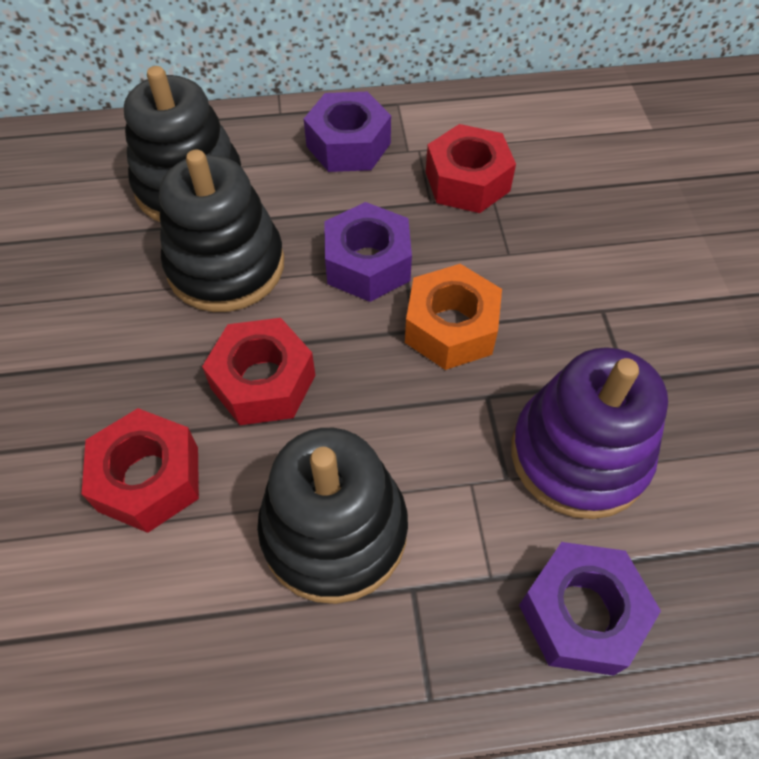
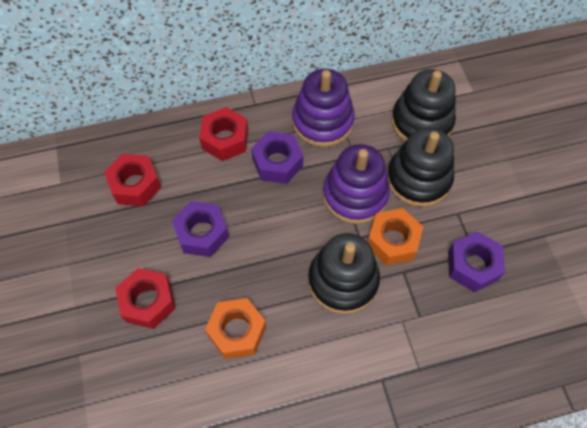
orange nut: [405,264,502,370] = 1 -> [205,298,266,359] [368,208,423,266] = 2
purple stacking toy: [511,347,668,519] = 1 -> [292,69,355,147] [323,144,390,224] = 2

